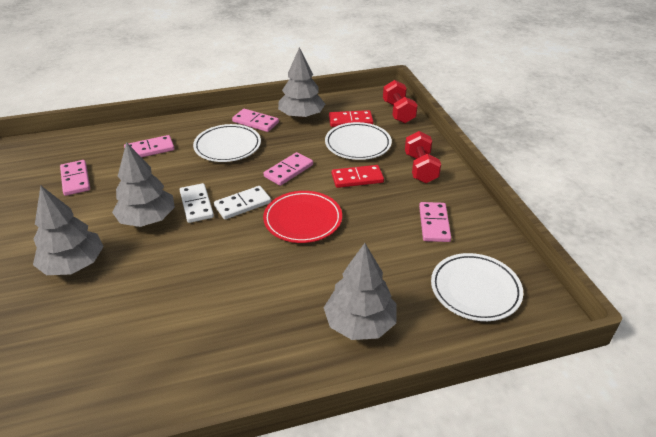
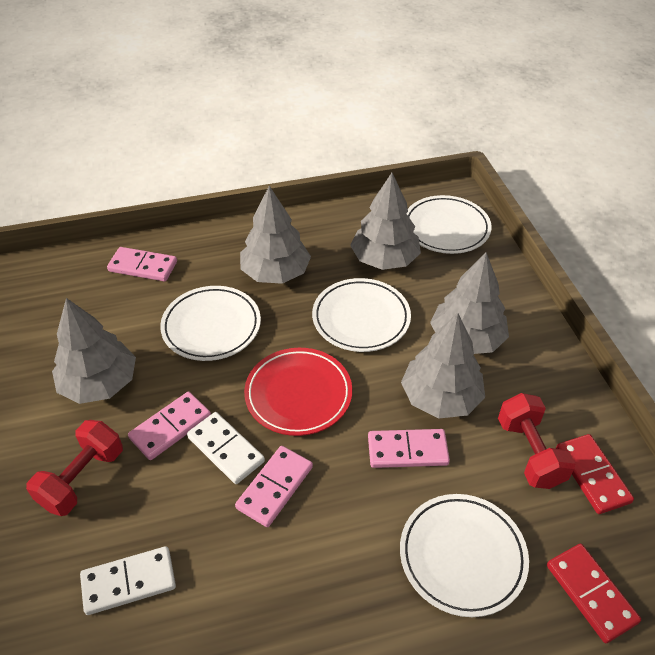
grey tree: [33,186,104,275] [112,142,175,227] [278,47,325,119] [324,243,397,340] = 4 -> [52,298,136,404] [240,186,311,284] [350,173,421,270] [401,313,485,419] [430,252,509,354] = 5
pink domino: [60,160,90,196] [124,135,174,157] [232,109,279,132] [264,152,313,186] [419,202,451,242] = 5 -> [107,247,177,282] [128,392,211,460] [235,446,313,527] [368,429,450,468] = 4
white plate: [193,124,261,162] [325,122,392,160] [431,253,523,321] = 3 -> [160,286,261,361] [312,278,411,352] [400,494,529,617] [406,195,492,254] = 4

